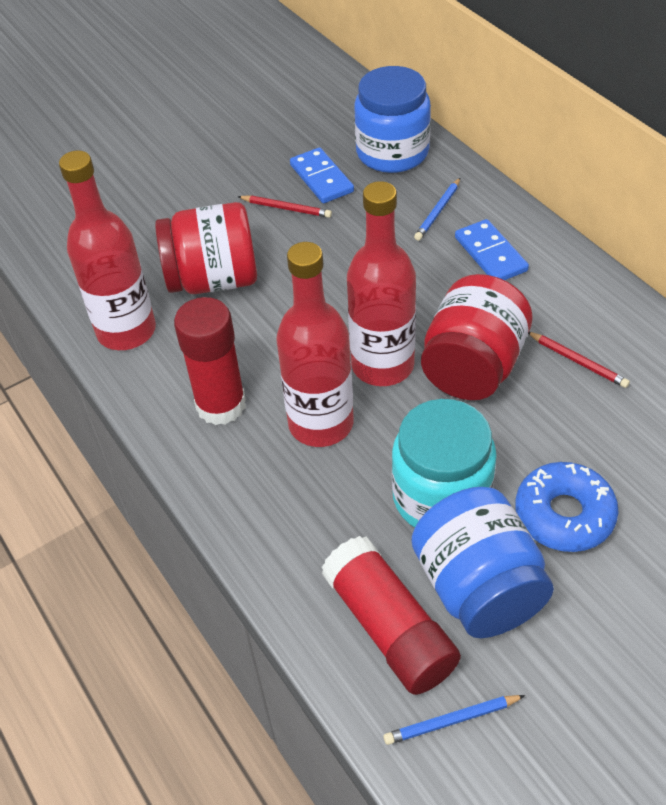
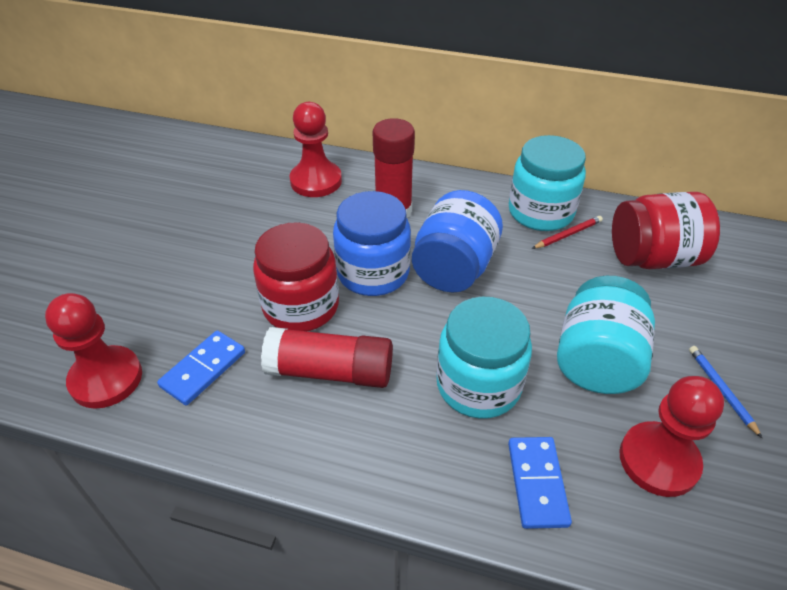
blue donut: [516,462,619,552] = 1 -> none = 0
blue pencil: [383,695,525,745] [414,178,460,241] = 2 -> [689,346,762,438] = 1
red bottle: [59,150,156,350] [276,242,354,447] [347,181,416,386] = 3 -> none = 0
red pawn: none = 0 -> [45,293,142,409] [290,102,342,197] [619,376,724,497] = 3
red pencil: [237,195,332,218] [528,332,630,388] = 2 -> [532,216,603,249] = 1
turquoise jar: [392,399,497,528] = 1 -> [437,296,532,419] [509,135,586,231] [557,276,655,394] = 3

